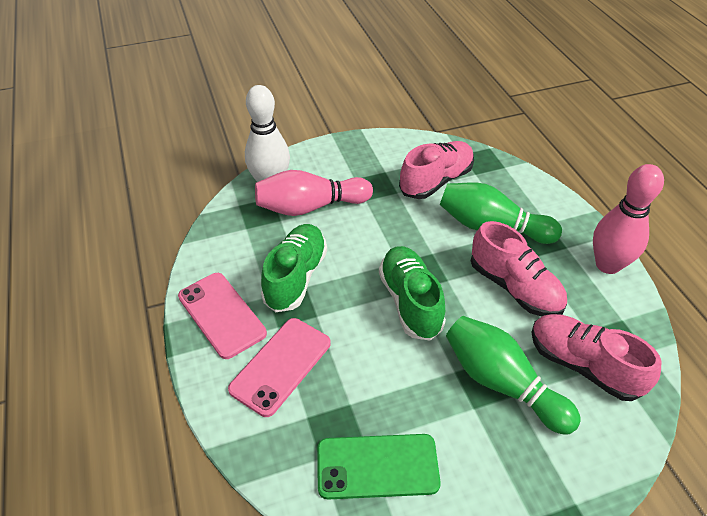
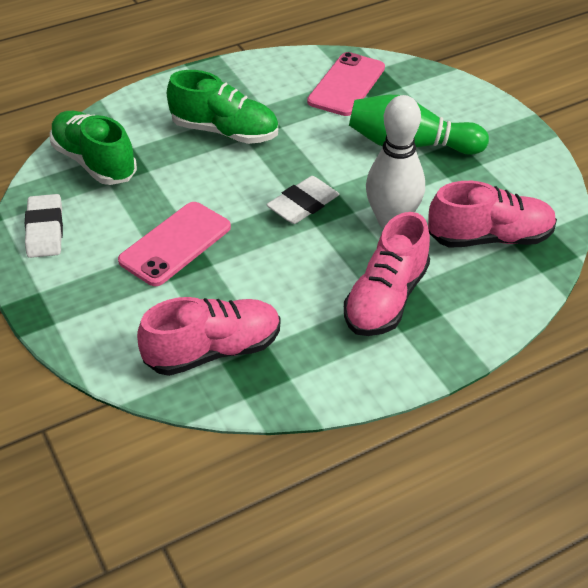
green bowling pin: [440,183,562,244] [446,316,581,435] = 2 -> [349,95,489,155] = 1
green phone: [317,434,441,500] = 1 -> none = 0
pink bowling pin: [255,170,373,216] [593,164,664,274] = 2 -> none = 0
white eraser: none = 0 -> [25,194,63,258] [266,176,340,224] = 2

